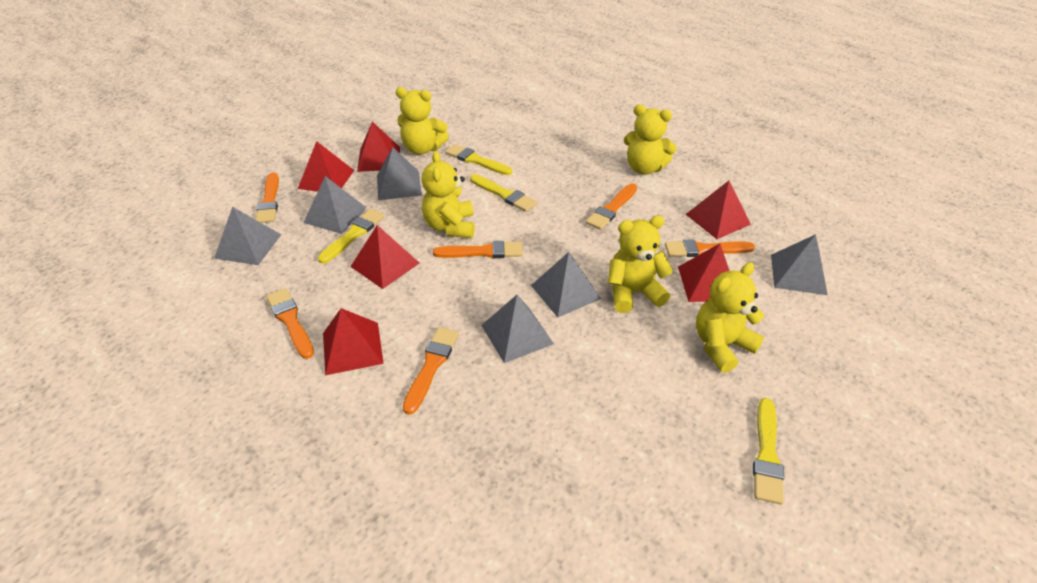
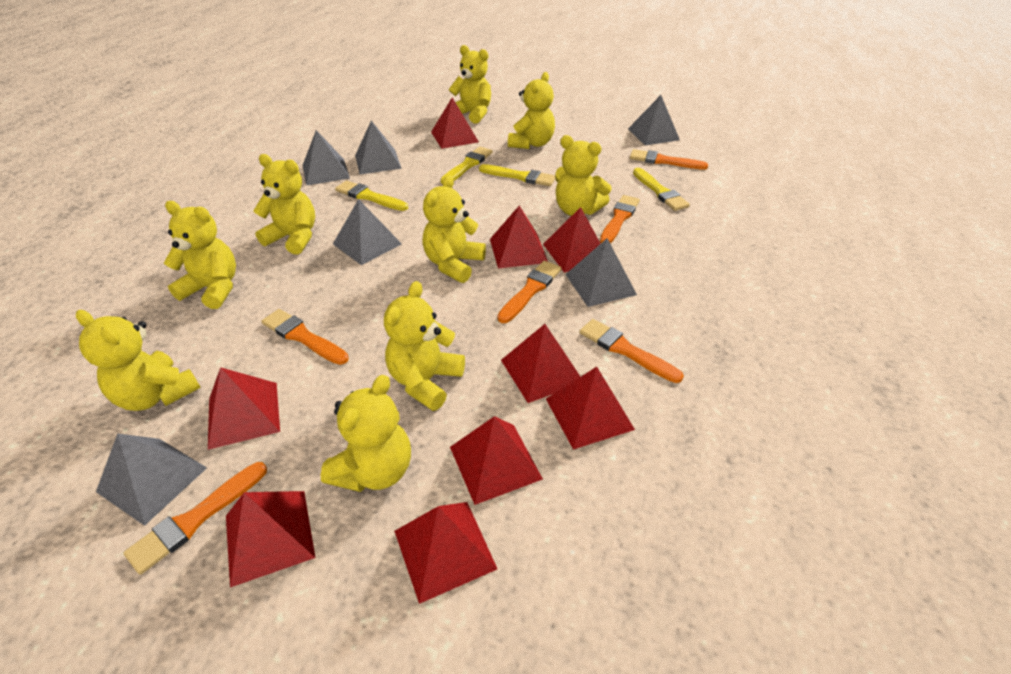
red pyramid: [298,141,354,192] [323,308,384,375] [350,225,419,289] [357,122,400,172] [678,244,729,302] [686,181,751,239] = 6 -> [208,367,280,450] [226,491,315,587] [394,502,497,604] [431,98,479,149] [450,416,543,505] [490,205,548,269] [501,324,581,403] [543,207,601,273] [546,367,635,450] = 9
yellow teddy bear: [396,87,449,154] [422,151,475,238] [608,215,673,313] [624,104,677,174] [696,262,764,373] = 5 -> [76,310,201,411] [164,201,236,309] [253,154,315,254] [321,375,411,492] [384,281,465,411] [422,175,486,283] [449,45,491,124] [508,72,555,149] [555,135,612,216] = 9

